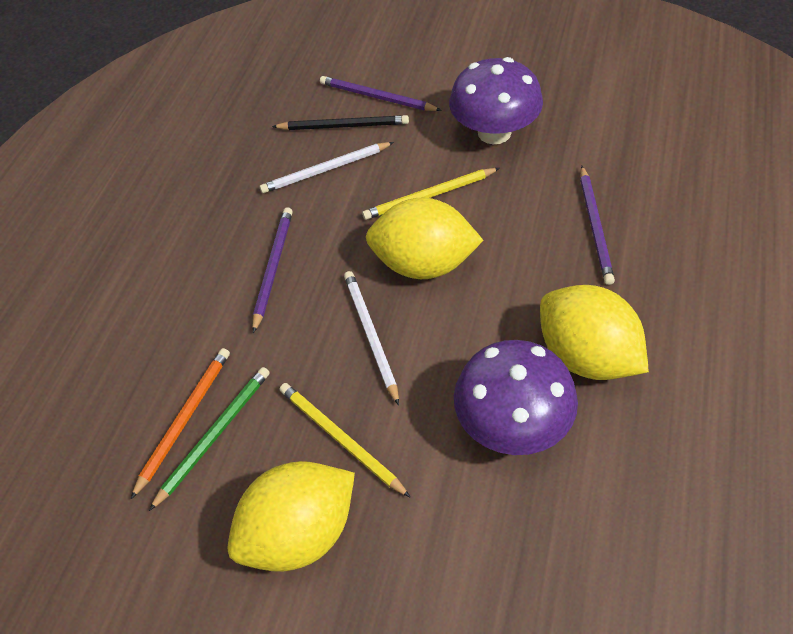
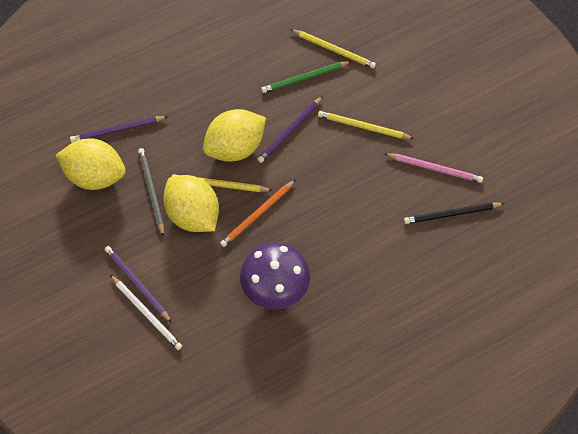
grey pencil: none = 0 -> [138,148,164,237] = 1
pink pencil: none = 0 -> [384,153,483,183] = 1
purple mushroom: [449,57,543,144] [454,340,578,455] = 2 -> [240,242,310,309] = 1
white pencil: [260,142,394,193] [344,271,399,405] = 2 -> [110,275,182,350] = 1
yellow pencil: [280,383,411,498] [362,168,500,220] = 2 -> [172,174,273,192] [290,29,376,68] [318,111,414,139] = 3

